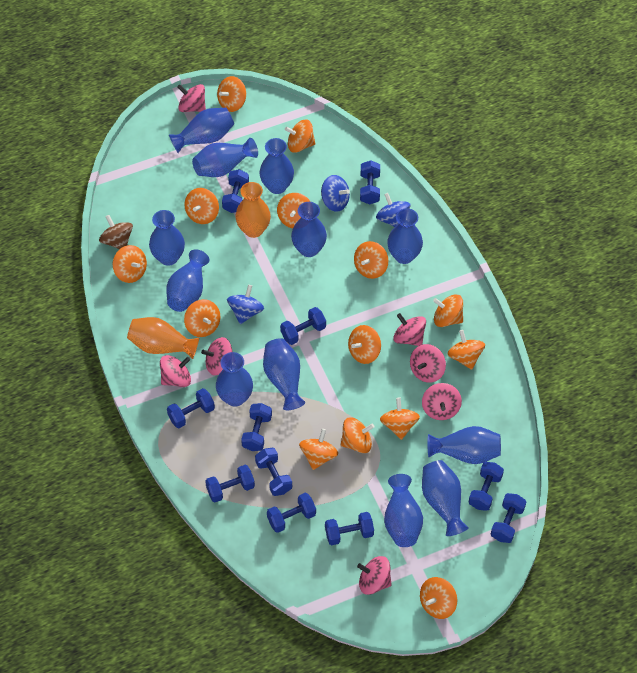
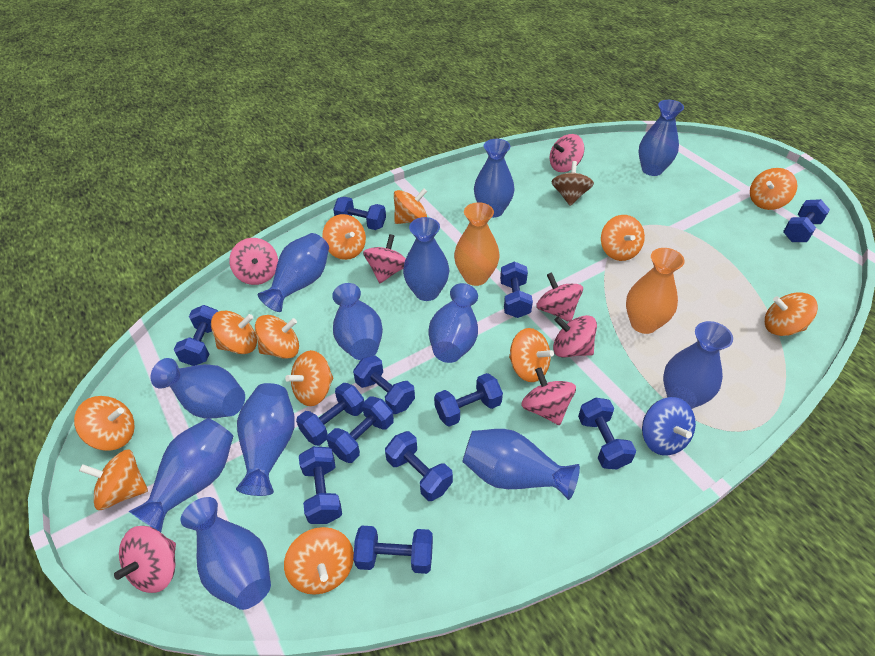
blue dumbbell: [167,388,215,428] [205,465,255,502] [222,169,249,213] [241,403,272,451] [255,448,292,496] [267,493,316,533] [280,307,326,345] [325,512,374,545] [360,160,380,204] [469,462,504,511] [491,493,526,543] = 11 -> [174,305,218,366] [296,383,364,446] [299,446,342,524] [327,396,394,463] [333,197,386,230] [353,355,415,414] [353,526,433,574] [385,431,453,501] [434,373,503,427] [500,261,533,318] [578,398,636,469] [783,199,830,242] = 12
blue spinning top: [227,285,264,324] [321,175,350,212] [376,193,411,227] = 3 -> [642,397,696,455] = 1
orange spinning top: [113,245,147,283] [184,188,219,224] [184,299,221,337] [217,76,246,112] [277,193,311,229] [285,120,316,153] [299,429,338,470] [341,417,374,453] [348,325,381,364] [354,241,388,279] [380,398,420,440] [420,577,457,619] [433,294,463,327] [447,330,485,370] = 14 -> [74,396,135,451] [79,449,148,510] [211,311,257,354] [255,315,299,359] [284,527,354,595] [285,350,334,406] [322,214,366,260] [394,188,427,224] [509,328,554,382] [601,215,645,261] [750,168,797,210] [765,292,818,336] = 12

